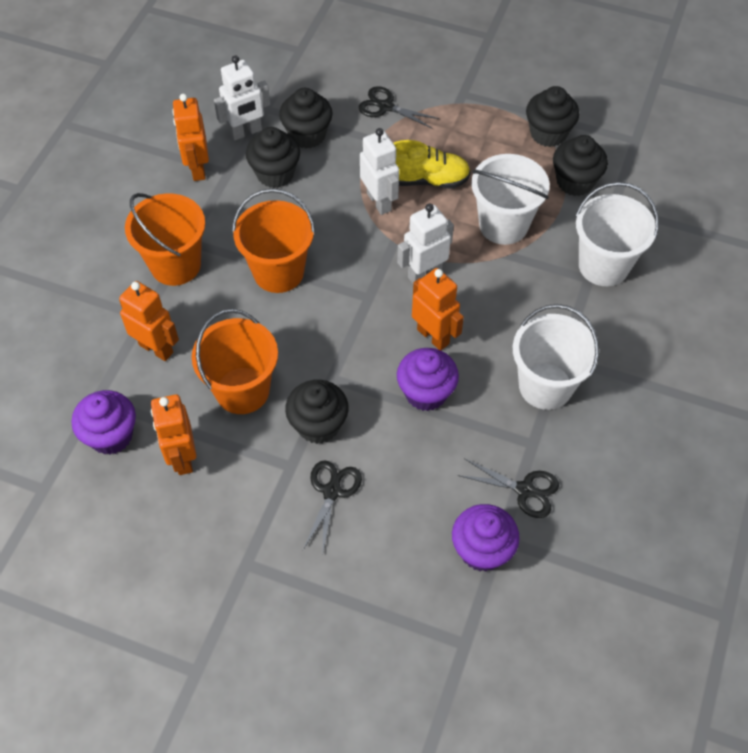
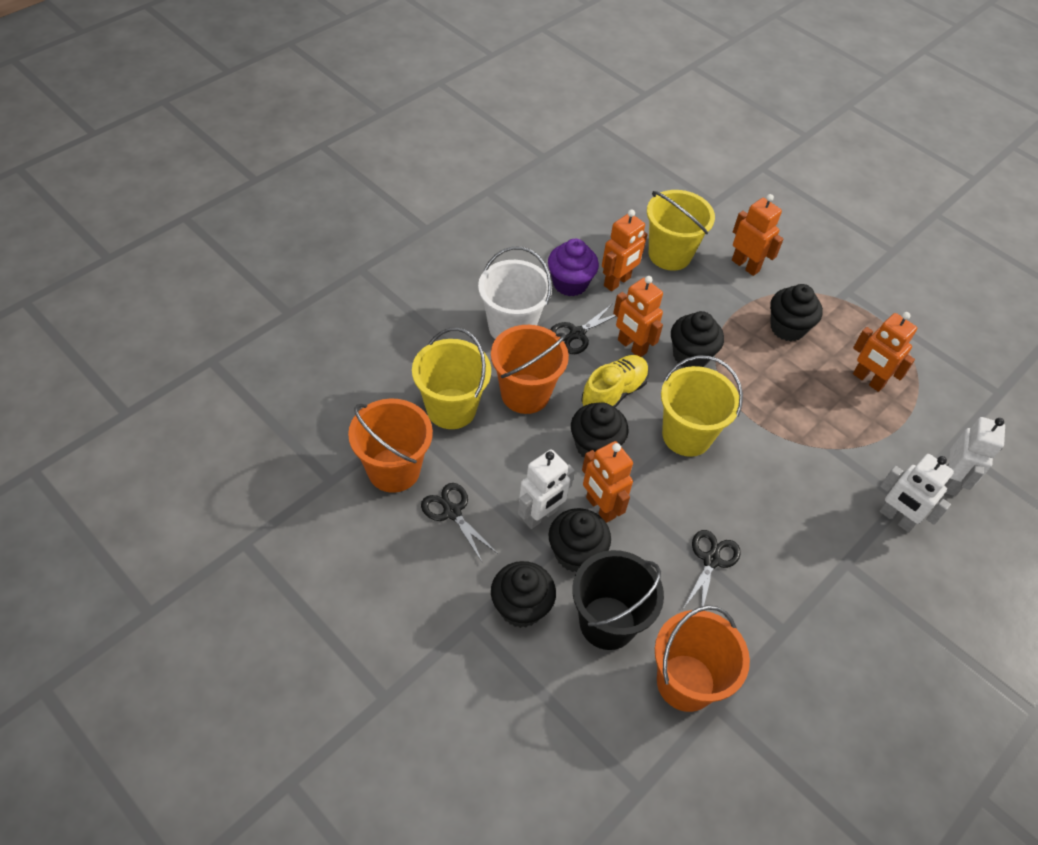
black bucket: none = 0 -> [572,550,664,650] = 1
orange robot: [119,281,179,361] [151,394,196,475] [172,94,209,181] [412,268,464,350] = 4 -> [582,441,633,523] [602,209,648,291] [613,276,663,357] [732,194,784,276] [853,312,917,392] = 5
purple cupcake: [72,390,136,455] [397,348,459,411] [452,504,520,571] = 3 -> [548,239,599,296] = 1
white bucket: [471,154,550,245] [513,304,599,410] [576,182,659,286] = 3 -> [478,247,552,339] = 1
yellow bucket: none = 0 -> [412,328,491,429] [647,190,715,271] [661,356,743,457] = 3

